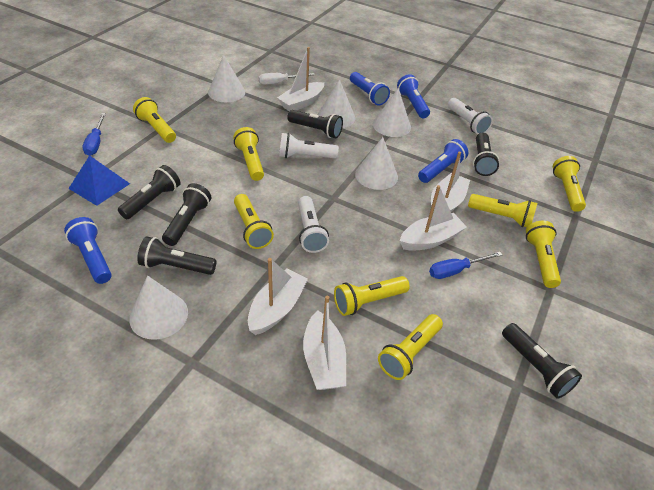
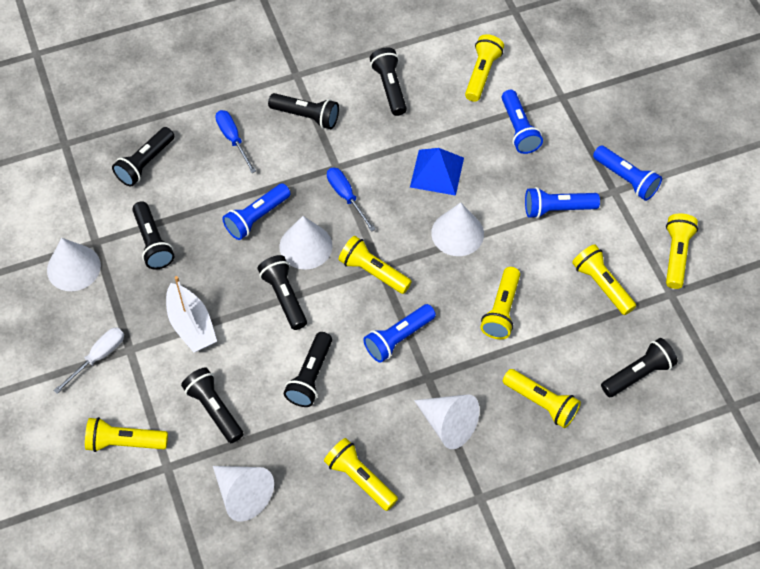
black flashlight: [118,165,180,219] [137,237,216,275] [162,183,211,246] [287,110,343,138] [473,132,499,176] [502,323,582,399] = 6 -> [112,127,174,187] [132,201,174,270] [181,368,243,443] [258,255,307,330] [268,93,339,129] [284,332,332,407] [370,48,407,116] [601,338,678,397] = 8
blue flashlight: [64,217,112,284] [350,72,390,105] [397,74,430,118] [418,139,468,183] = 4 -> [222,183,291,240] [363,304,436,363] [501,90,543,154] [525,187,600,219] [593,146,662,201] = 5
white boat: [248,258,308,335] [277,47,324,111] [303,296,346,390] [400,185,467,251] [431,152,470,212] = 5 -> [166,276,217,352] = 1
white flashlight: [279,133,339,158] [298,196,329,253] [448,98,493,134] = 3 -> none = 0

